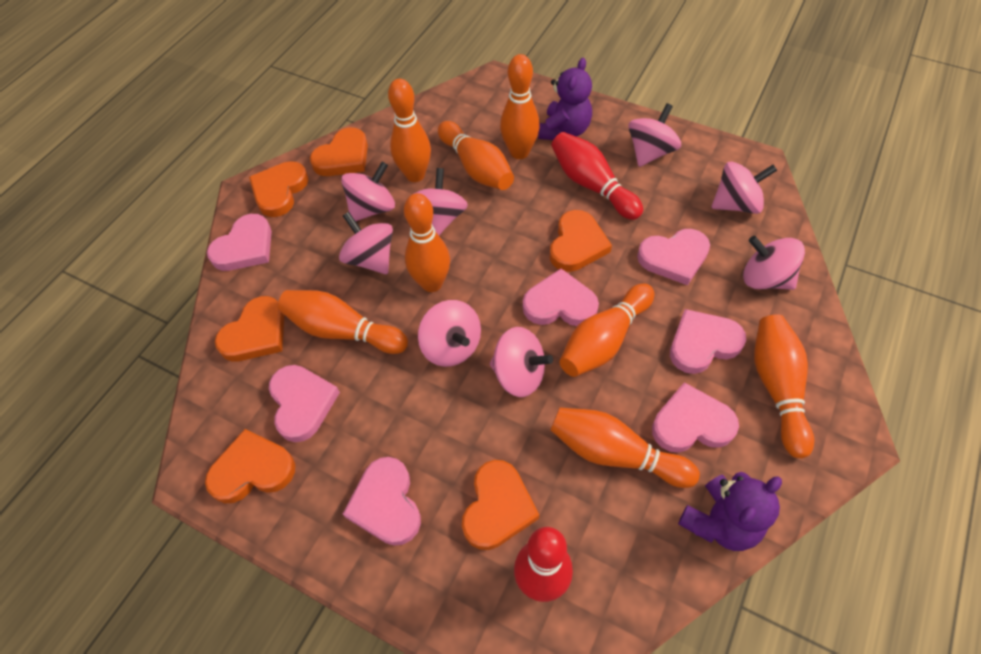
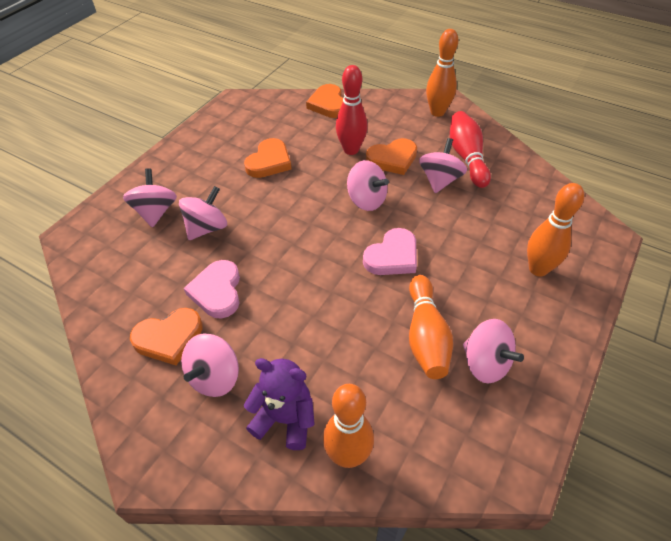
orange bowling pin: [278,290,408,354] [388,79,431,182] [404,193,450,292] [438,121,514,190] [500,54,540,159] [550,408,700,488] [560,283,654,377] [754,314,814,458] = 8 -> [323,384,374,468] [409,275,453,379] [426,29,458,117] [527,183,584,277] = 4
orange heart: [205,429,295,503] [215,296,284,361] [249,161,309,217] [310,127,368,176] [462,460,539,550] [550,210,612,272] = 6 -> [130,308,203,365] [244,138,291,178] [306,84,343,118] [366,138,417,175] = 4
pink heart: [207,214,272,271] [269,365,340,442] [343,457,421,546] [523,268,599,326] [637,229,710,285] [652,382,739,453] [670,309,746,374] = 7 -> [184,260,240,318] [363,228,417,275] = 2
pink spinning top: [339,212,393,274] [341,162,395,221] [413,168,468,235] [418,300,481,367] [490,327,553,397] [628,103,681,167] [711,161,777,214] [743,236,805,290] = 8 -> [123,168,177,228] [179,186,227,240] [181,334,239,397] [347,160,389,211] [419,138,467,193] [463,319,524,383] = 6
purple teddy bear: [538,58,592,140] [678,472,782,551] = 2 -> [244,358,315,450] = 1

